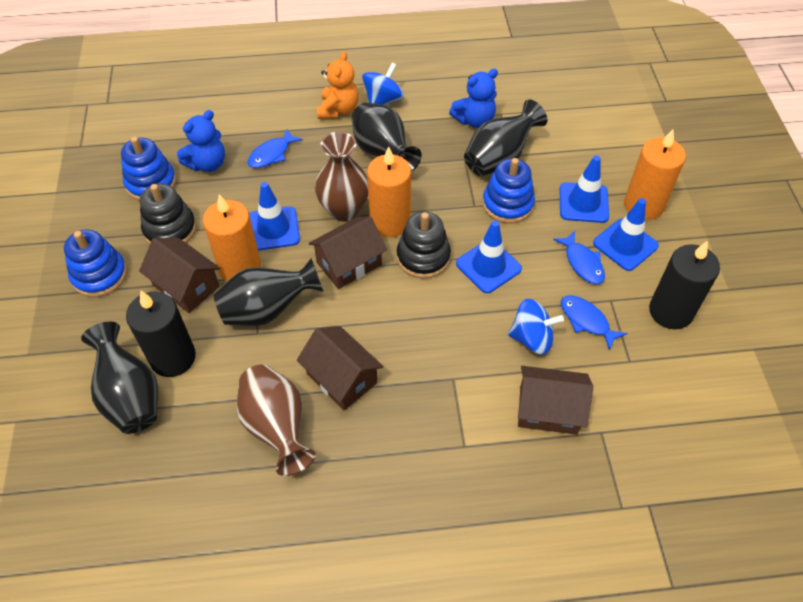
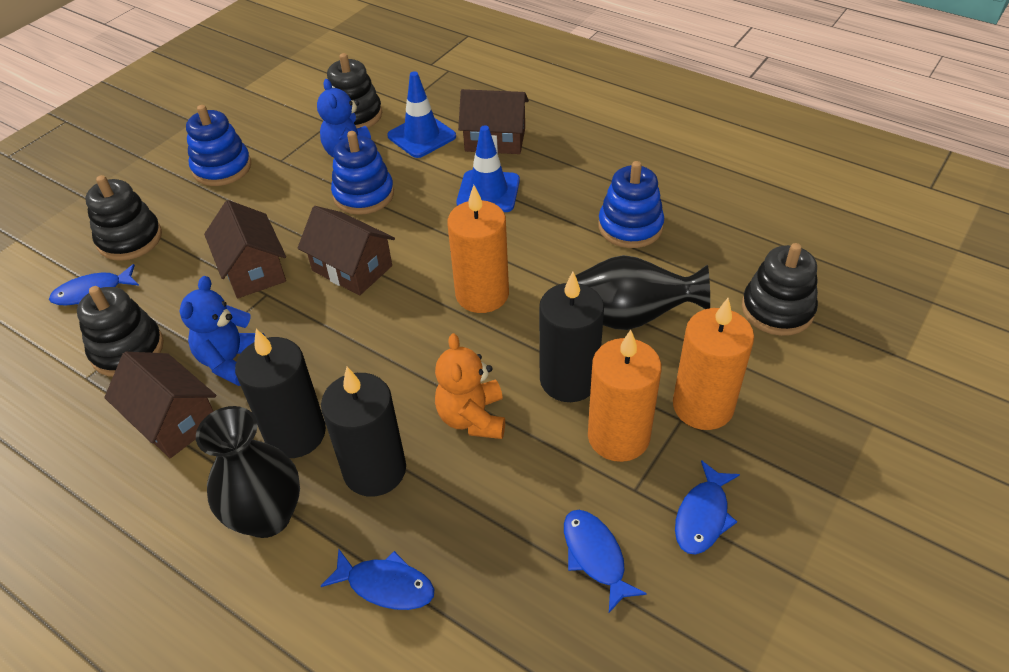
black candle: [126,291,196,377] [649,241,720,329] = 2 -> [235,329,326,458] [321,367,406,497] [539,271,604,402] = 3
black stacking toy: [140,184,197,244] [397,212,451,279] = 2 -> [77,286,164,377] [85,175,162,261] [327,53,382,128] [742,243,818,336] = 4
black vase: [81,322,158,434] [214,258,323,326] [351,102,422,172] [464,99,548,176] = 4 -> [196,406,300,538] [575,255,710,330] = 2
blue fish: [248,129,303,168] [553,231,605,284] [561,296,627,350] = 3 -> [49,264,139,305] [321,549,434,610] [564,510,647,613] [675,460,740,555] = 4
blue spinning top: [362,62,404,105] [508,299,564,355] = 2 -> none = 0
blue traffic cone: [249,182,300,251] [456,220,522,293] [560,155,609,223] [593,198,659,271] = 4 -> [387,71,456,158] [456,125,520,212] = 2
brown vase: [237,364,316,476] [315,132,368,221] = 2 -> none = 0

